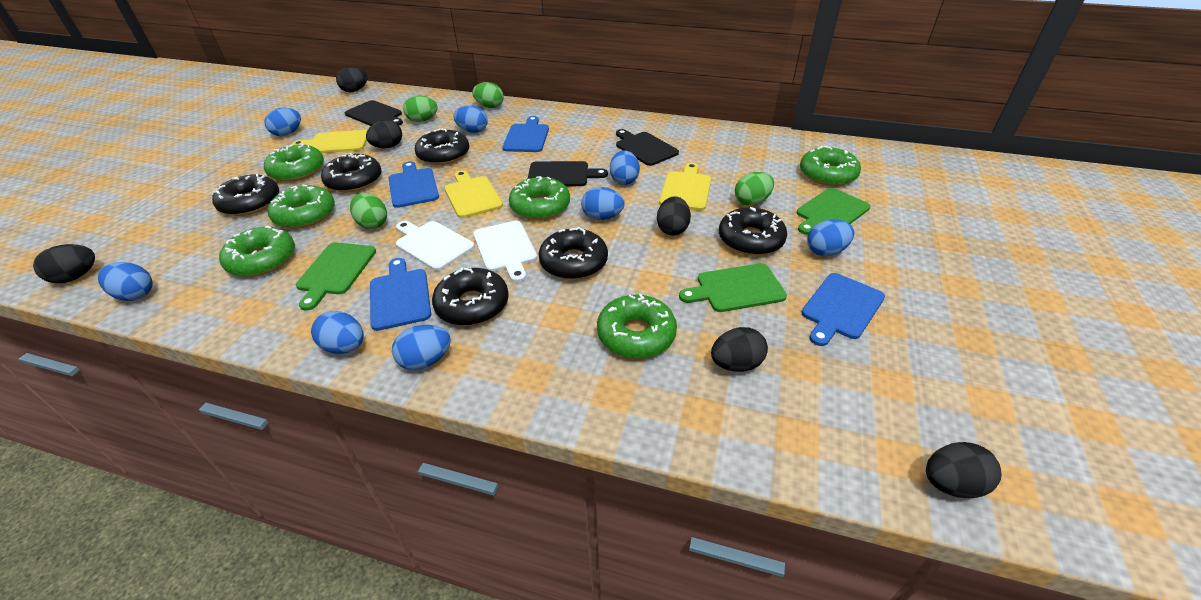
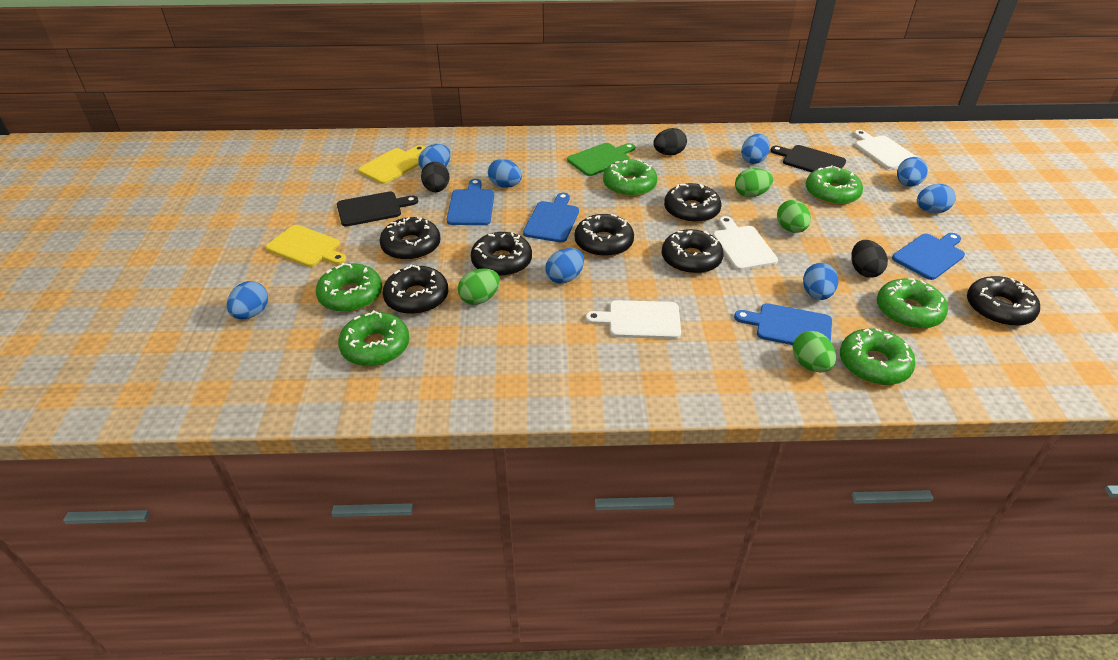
black cutting board: [345,100,403,126] [528,161,608,186] [616,129,679,166] = 3 -> [337,192,418,226] [770,145,846,172] = 2
black donut: [212,174,279,216] [321,153,382,192] [415,128,469,165] [432,267,509,326] [539,227,608,280] [719,207,787,256] = 6 -> [380,217,441,261] [383,265,448,315] [471,232,532,277] [574,214,634,257] [662,229,724,274] [664,183,721,223] [967,276,1040,326] = 7
black egg: [33,244,95,283] [336,67,368,92] [366,120,402,148] [657,196,691,235] [711,327,768,372] [926,442,1002,498] = 6 -> [421,162,449,192] [653,128,687,155] [851,240,888,277] = 3
green cutting board: [296,242,376,311] [679,263,787,312] [797,188,871,235] = 3 -> [567,143,635,176] = 1
white cutting board: [396,221,475,271] [473,221,537,282] = 2 -> [586,300,681,339] [713,216,778,270] [854,130,917,169] = 3
yellow cutting board: [292,130,368,153] [444,170,503,218] [659,163,711,211] = 3 -> [266,225,346,267] [358,145,425,184] = 2

